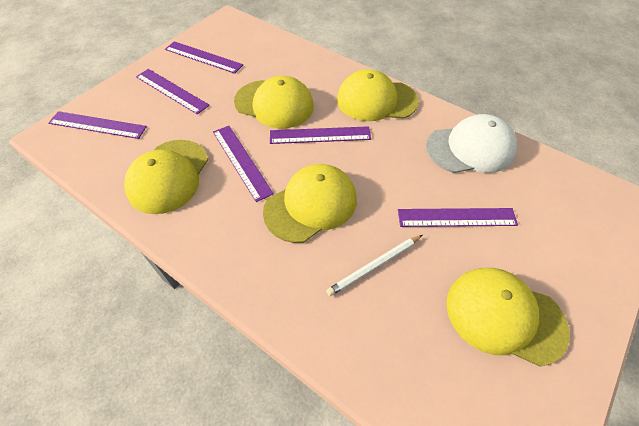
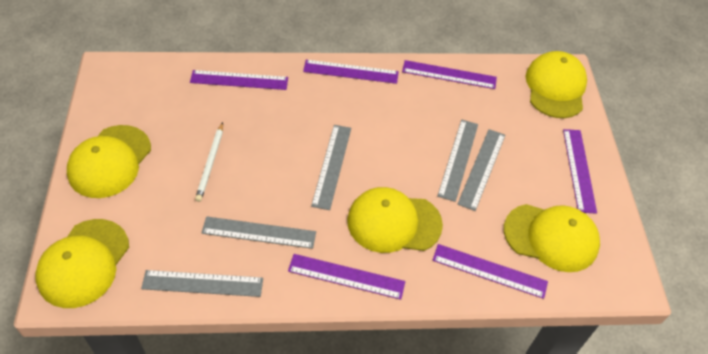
grey ruler: none = 0 -> [141,270,263,297] [201,216,316,249] [311,125,351,210] [437,120,478,202] [458,129,505,211] = 5
white cap: [426,114,517,173] = 1 -> none = 0

